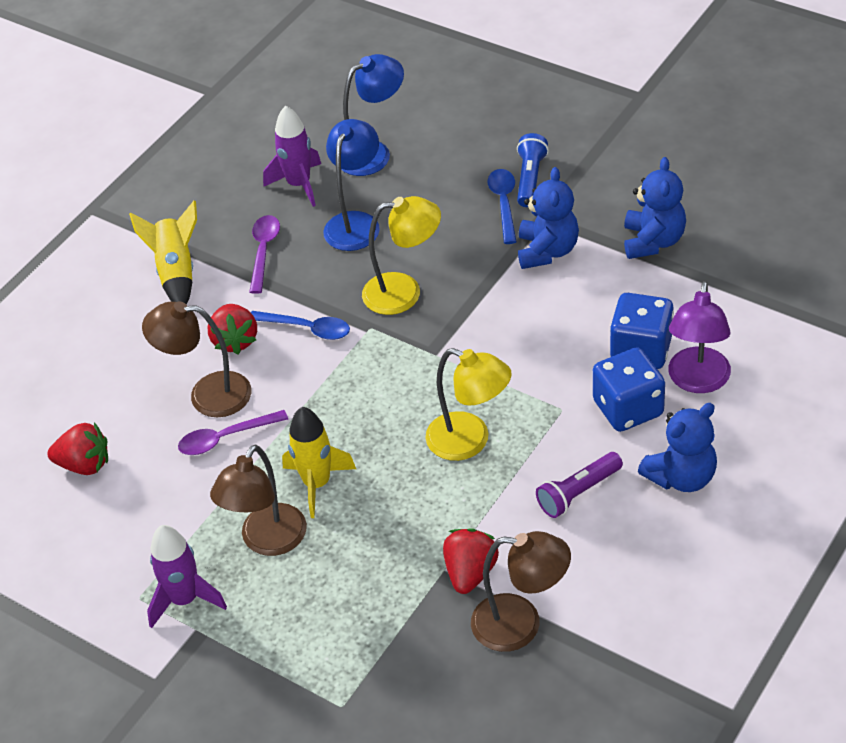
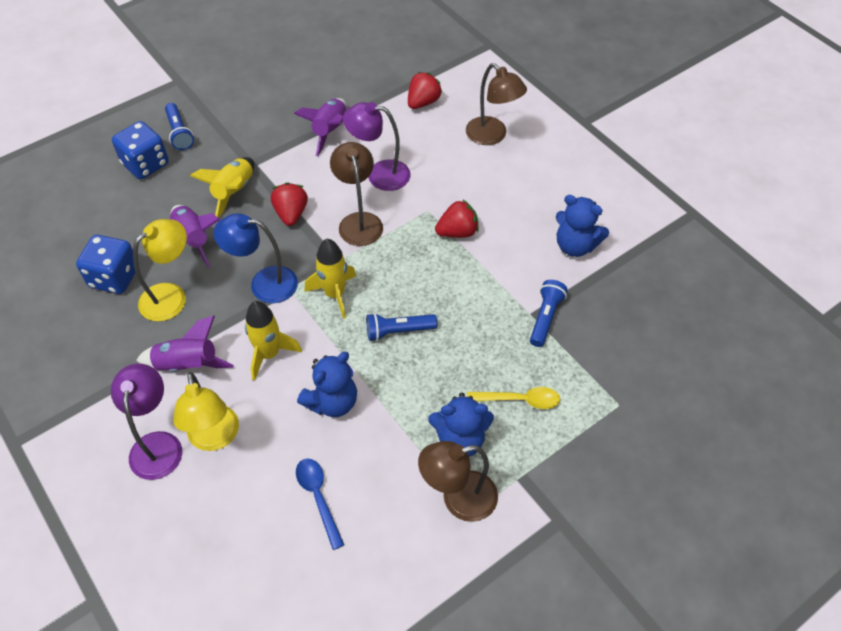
blue flashlight: [517,133,549,207] = 1 -> [165,103,194,150] [366,313,437,341] [530,280,568,347] = 3
blue lamp: [323,119,380,251] [341,54,404,176] = 2 -> [213,213,298,303] = 1
blue spoon: [251,311,350,340] [488,169,517,244] = 2 -> [296,458,344,550] = 1
purple flashlight: [536,452,623,518] = 1 -> none = 0
purple lamp: [668,281,731,393] = 1 -> [111,363,182,480] [343,102,410,191] = 2
purple rocket: [147,525,227,628] [263,106,321,207] = 2 -> [136,316,234,372] [170,205,220,267] [294,98,347,156] = 3
purple spoon: [178,410,288,455] [249,215,280,294] = 2 -> none = 0
yellow rocket: [129,200,197,305] [282,407,356,518] = 2 -> [190,157,254,218] [245,301,302,381] [304,239,356,319] = 3
yellow spoon: none = 0 -> [467,387,560,409] = 1

